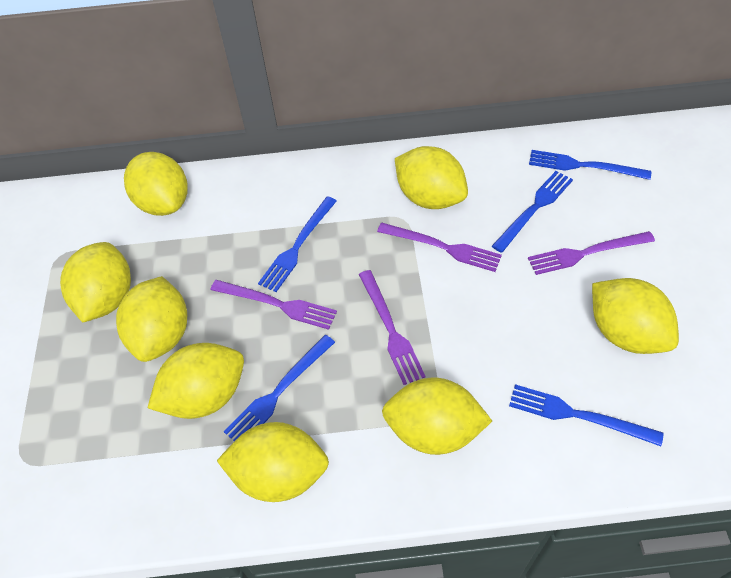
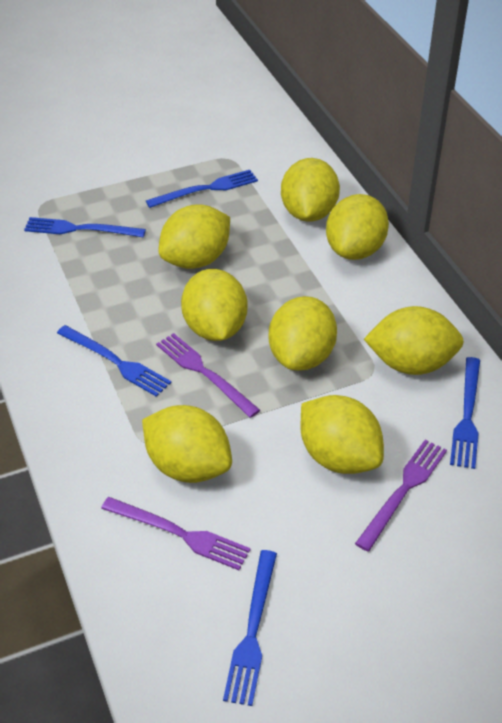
purple fork: [211,280,337,330] [359,270,426,385] [377,223,502,272] [528,231,655,275] = 4 -> [101,497,251,570] [156,333,260,418] [355,439,447,552] = 3

